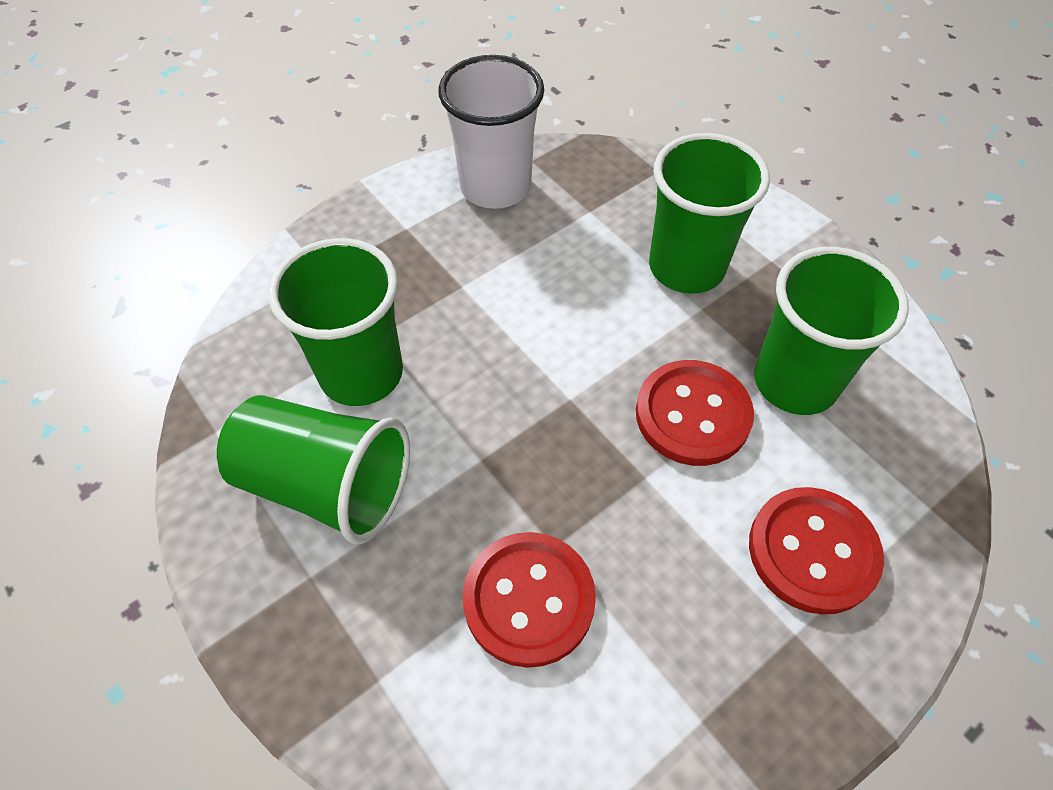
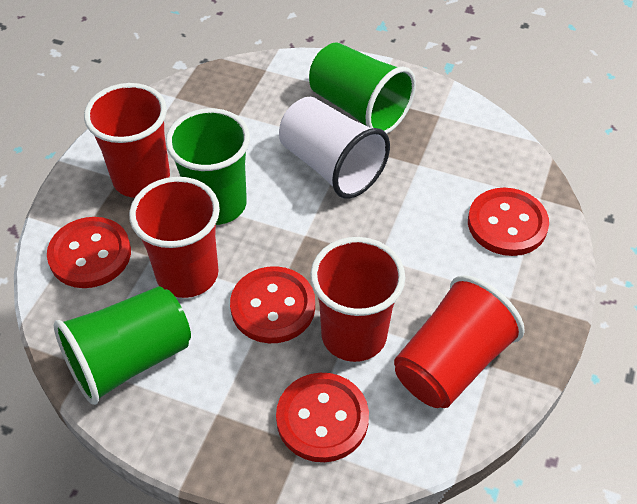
green cup: [217,395,410,544] [268,238,403,406] [649,133,770,294] [754,247,909,415] = 4 -> [54,286,191,405] [166,108,250,225] [309,42,416,134] = 3
red button: [463,532,596,668] [636,360,754,466] [749,487,884,615] = 3 -> [47,217,131,288] [230,266,315,343] [276,373,369,462] [468,188,549,256] = 4
red cup: none = 0 -> [84,83,170,198] [129,177,220,298] [310,237,406,362] [394,275,525,408] = 4

